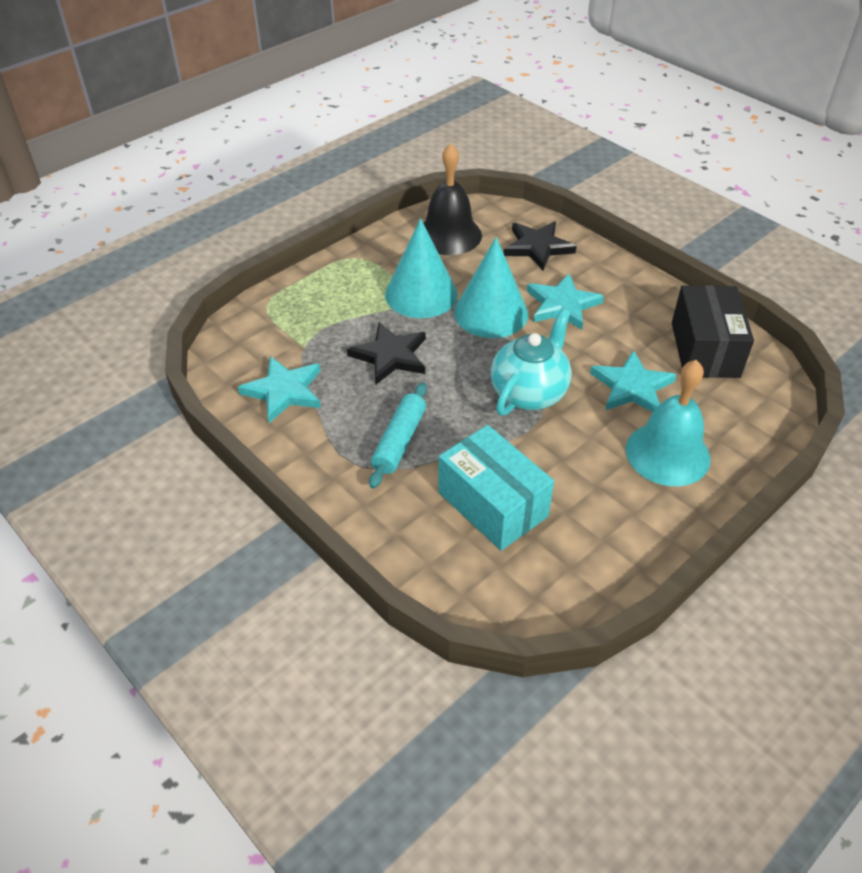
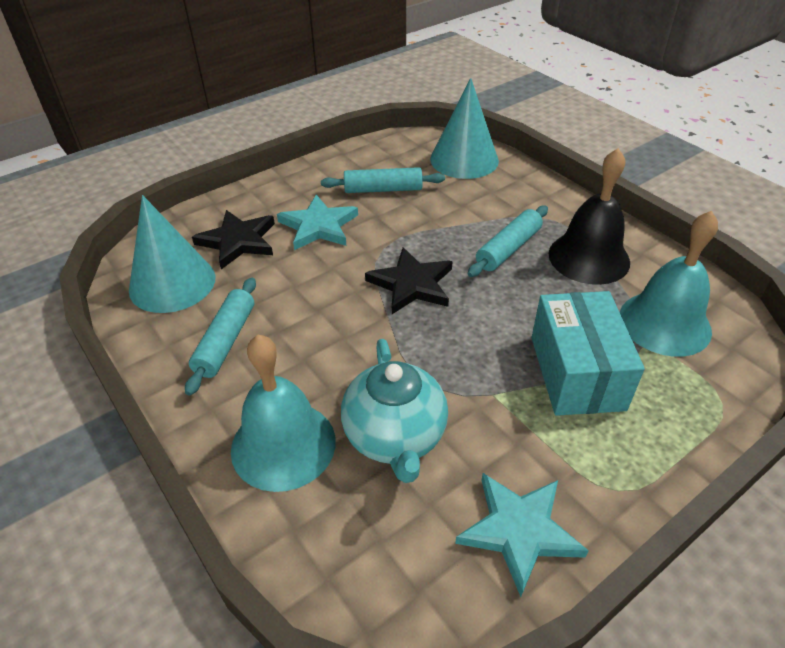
black box: [672,285,754,378] = 1 -> none = 0
turquoise bell: [626,360,710,486] = 1 -> [231,335,336,492] [620,211,718,357] = 2
turquoise rolling pin: [369,382,427,489] = 1 -> [185,278,256,396] [321,167,445,193] [468,206,548,277] = 3
turquoise star: [238,356,321,423] [527,273,604,330] [590,350,676,412] = 3 -> [277,194,358,250] [455,473,589,597] = 2

